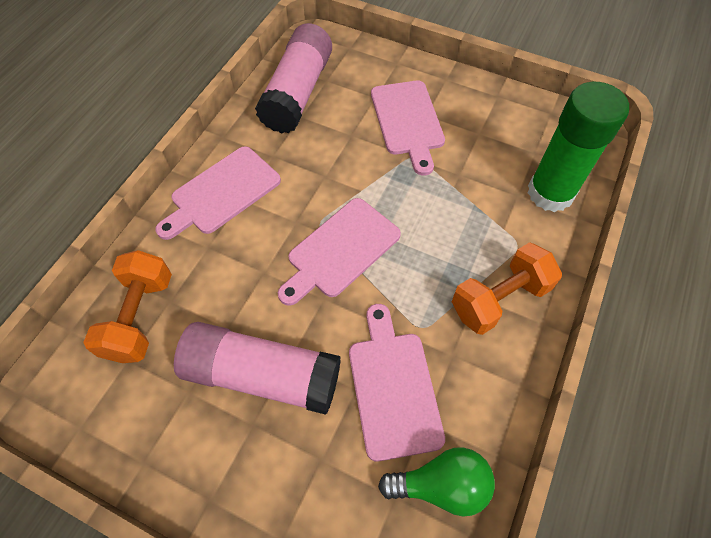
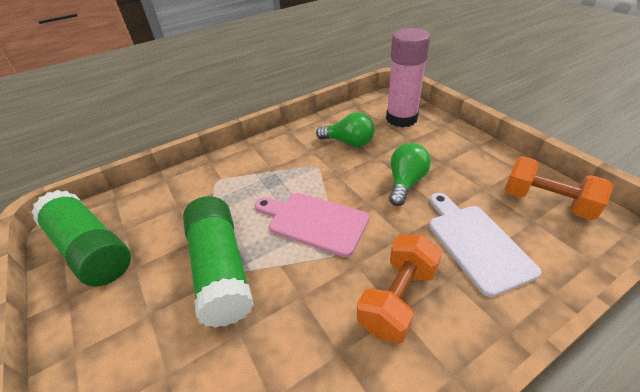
green glue stick: [528,82,629,212] = 1 -> [31,190,131,287] [183,196,254,328] = 2
green light bulb: [378,447,495,517] = 1 -> [316,112,375,147] [389,143,431,206] = 2
pink cutting board: [156,146,281,240] [278,198,401,306] [349,304,445,461] [371,80,445,175] = 4 -> [255,193,369,257] = 1
pink glue stick: [174,322,341,415] [255,23,332,133] = 2 -> [386,28,431,128] = 1
white cutting board: none = 0 -> [429,193,541,297] = 1

